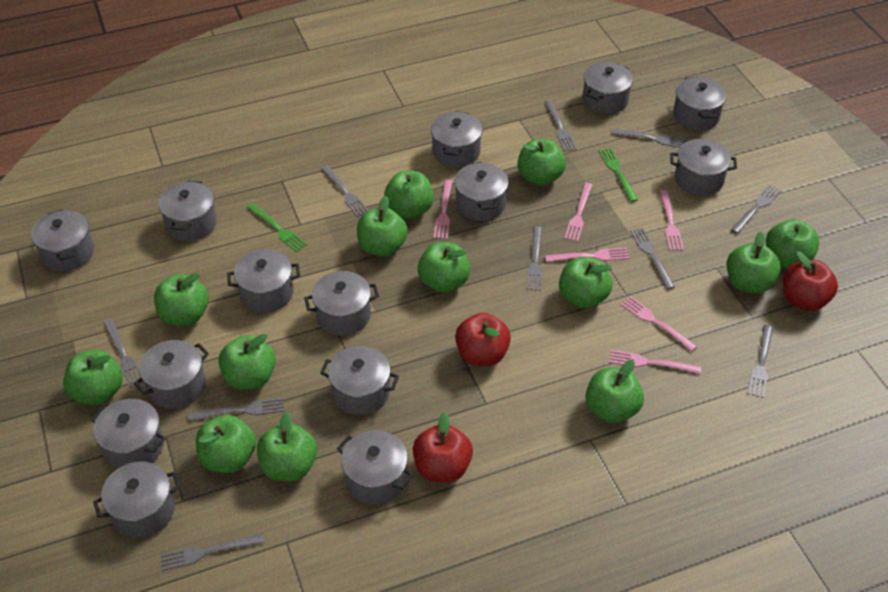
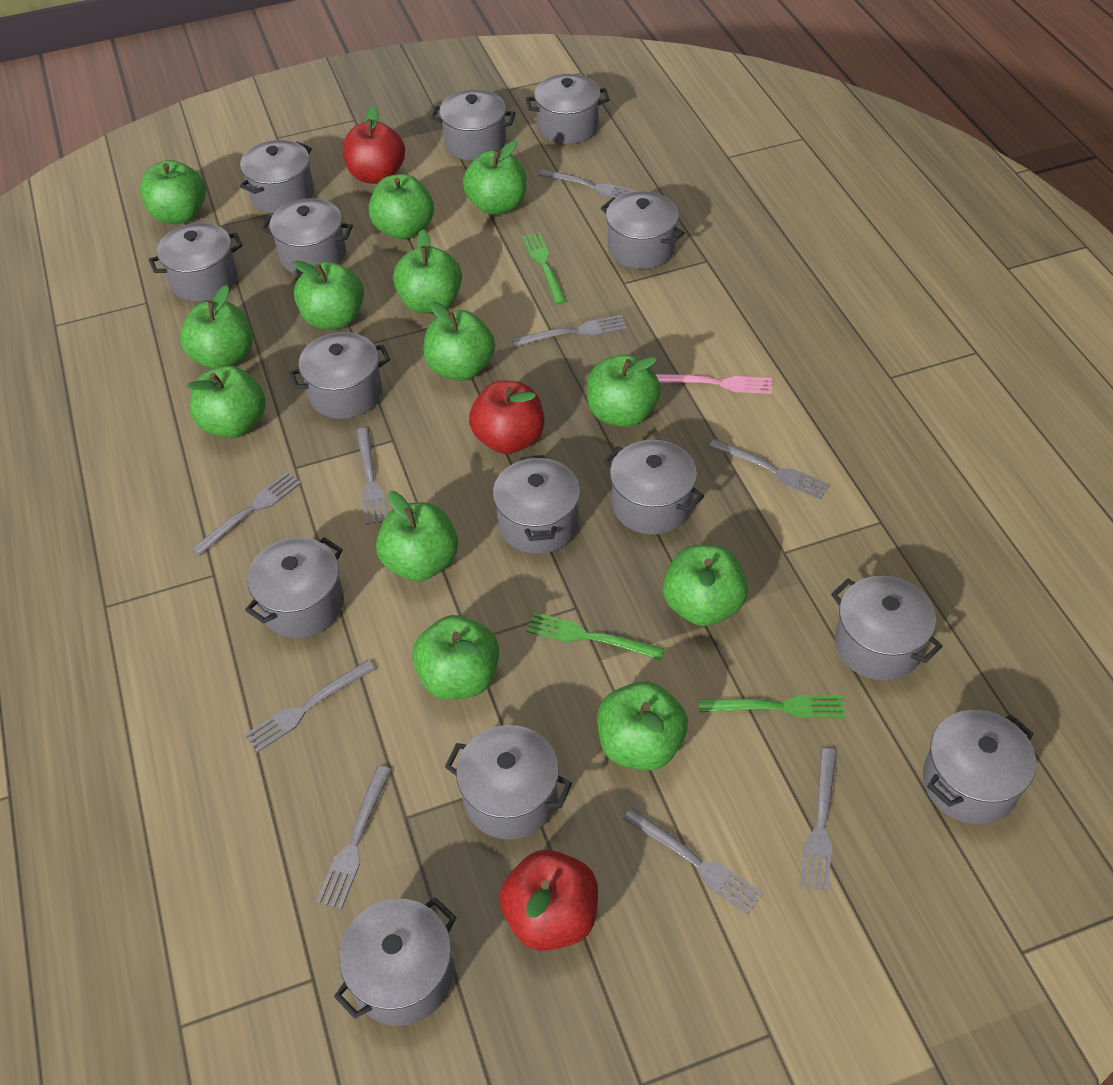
green fork: [247,203,307,252] [599,148,638,202] = 2 -> [522,232,567,304] [527,612,665,660] [699,695,846,718] = 3
grey fork: [104,319,143,388] [160,533,265,571] [189,398,284,421] [321,165,369,217] [526,226,542,291] [545,100,577,152] [611,129,688,147] [630,227,675,289] [731,185,781,234] [747,325,773,398] = 10 -> [192,472,301,556] [244,660,375,753] [316,765,392,909] [356,427,387,525] [512,315,627,347] [538,169,636,198] [623,807,763,915] [709,439,830,500] [800,748,837,891] = 9
pink fork: [433,180,452,239] [545,248,630,262] [564,183,592,242] [609,350,701,374] [620,296,697,351] [660,190,684,251] = 6 -> [655,374,772,394] = 1

